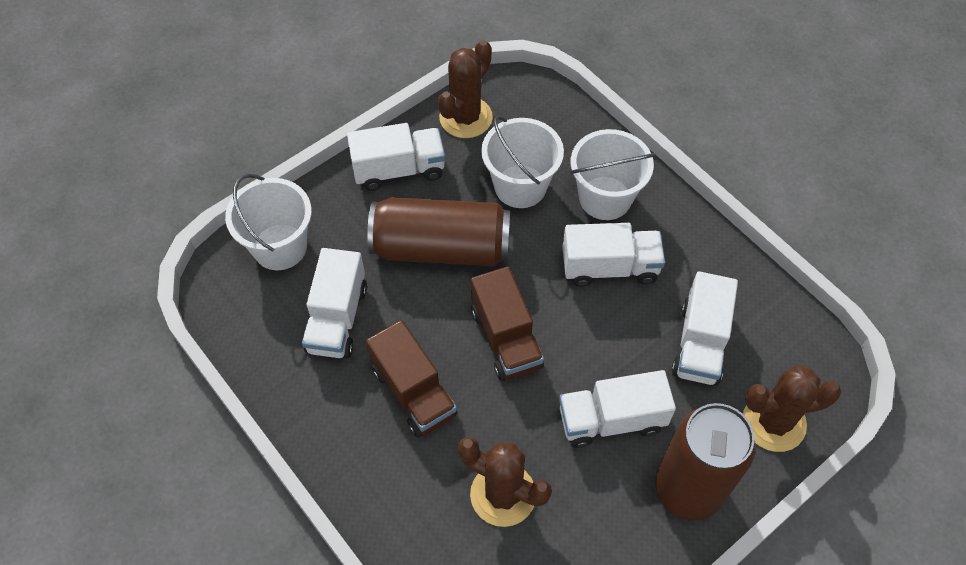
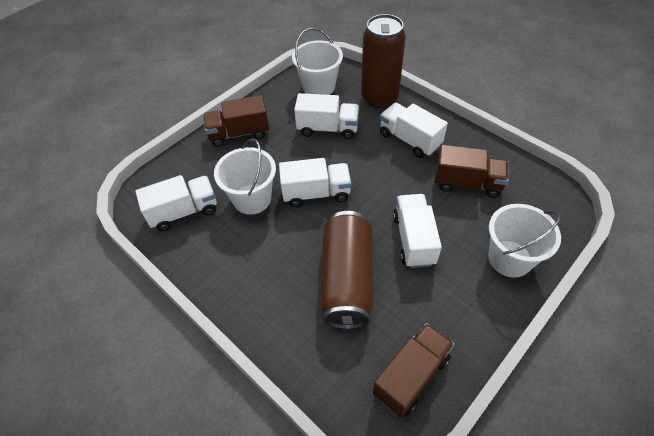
brown cactus: [438,40,493,138] [458,437,552,527] [743,365,841,452] = 3 -> none = 0
brown truck: [366,320,457,438] [471,267,544,381] = 2 -> [203,95,269,147] [373,323,454,418] [435,144,509,198] = 3

